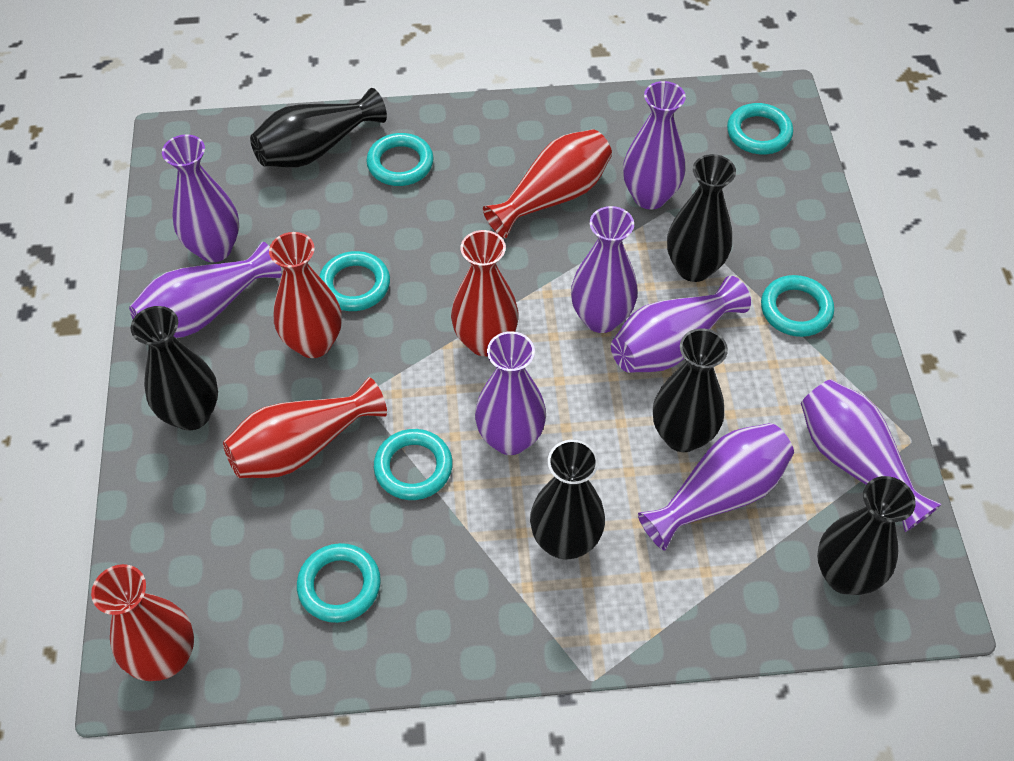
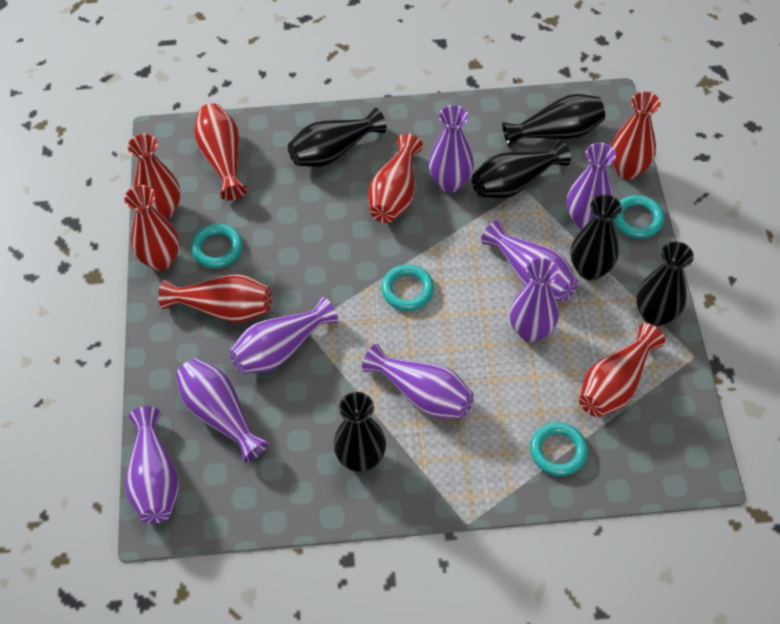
red vase: [91,564,194,681] [223,377,387,478] [269,232,342,358] [451,230,519,356] [483,129,612,238] = 5 -> [124,185,179,271] [128,134,181,219] [158,274,272,322] [194,103,247,200] [368,133,423,223] [579,323,665,417] [611,91,661,179] = 7
turquoise ring: [297,543,381,623] [319,251,390,311] [366,133,434,186] [374,429,453,500] [727,103,793,155] [761,275,834,337] = 6 -> [191,224,243,268] [381,264,434,311] [530,422,588,476] [613,195,664,238] = 4

